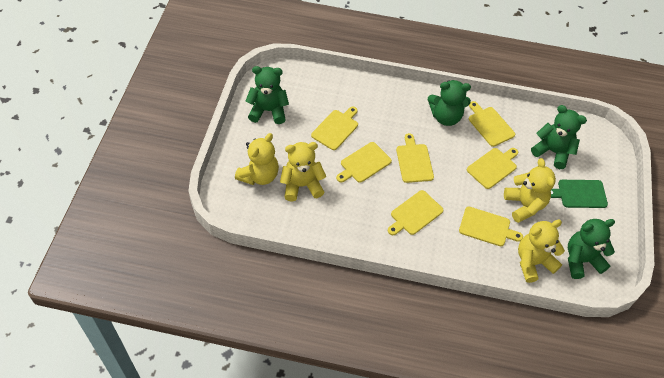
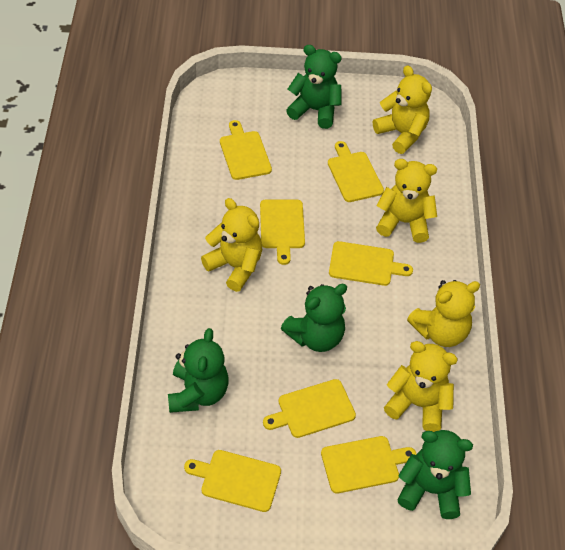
green cutting board: [551,180,608,208] = 1 -> none = 0
yellow teddy bear: [235,133,279,185] [280,142,326,202] [504,158,556,223] [518,220,565,283] = 4 -> [201,198,263,292] [373,65,432,154] [376,159,437,243] [384,341,458,432] [407,280,480,347] = 5

